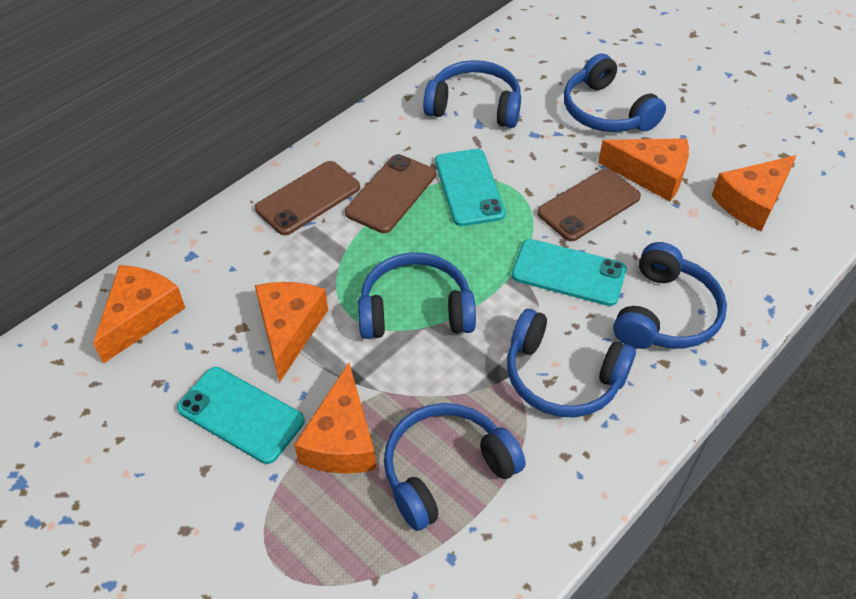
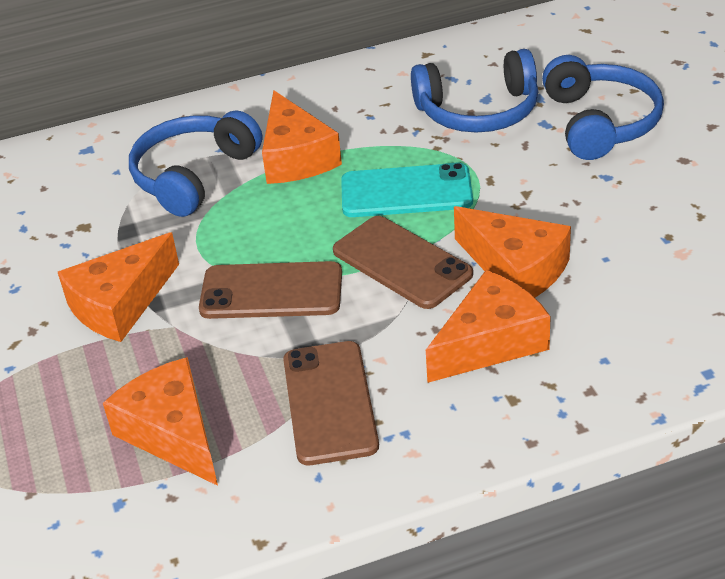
blue headphones: [358,252,476,339] [384,403,526,531] [423,60,521,128] [507,309,636,417] [564,54,666,132] [613,242,727,349] = 6 -> [129,110,262,217] [411,49,538,133] [542,55,664,160] = 3
turquoise phone: [177,367,305,464] [435,149,505,226] [512,239,626,306] = 3 -> [341,163,473,217] = 1

